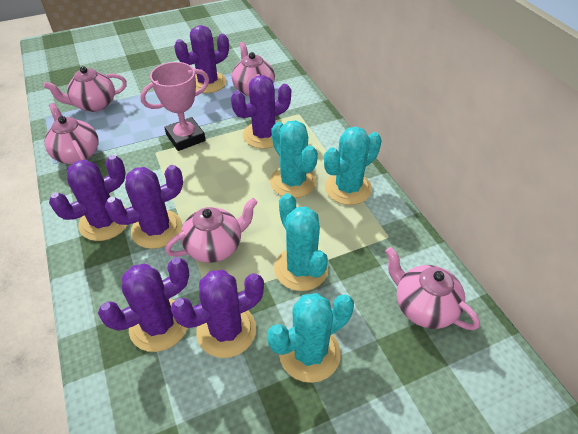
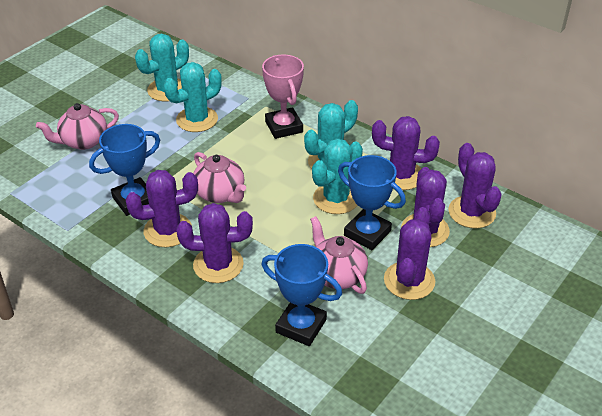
blue trophy: none = 0 -> [89,124,160,216] [262,244,342,346] [338,155,406,250] = 3
pink teapot: [44,66,127,112] [44,103,98,164] [165,198,258,263] [232,42,275,96] [385,247,480,330] = 5 -> [36,103,119,150] [193,152,246,203] [310,216,368,294] = 3

